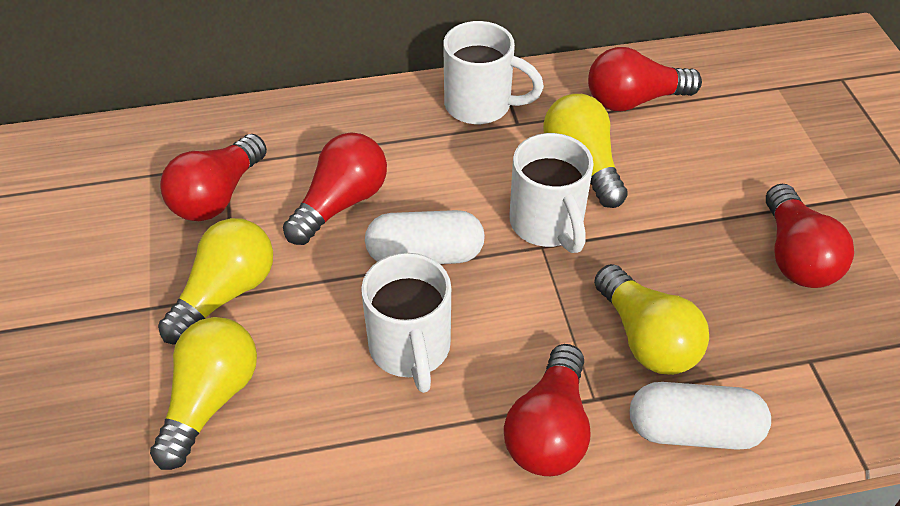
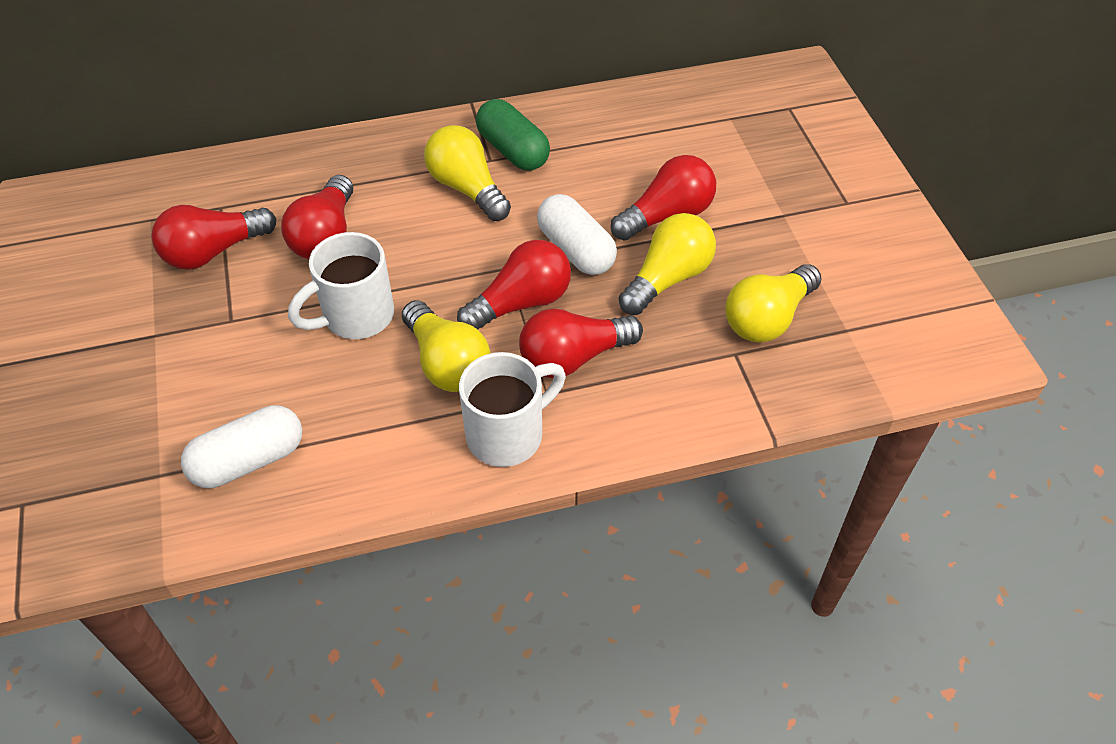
green capsule: none = 0 -> [476,99,550,171] = 1
white mug: [361,253,451,393] [443,21,544,124] [509,133,594,253] = 3 -> [288,232,394,339] [459,352,566,467] = 2

